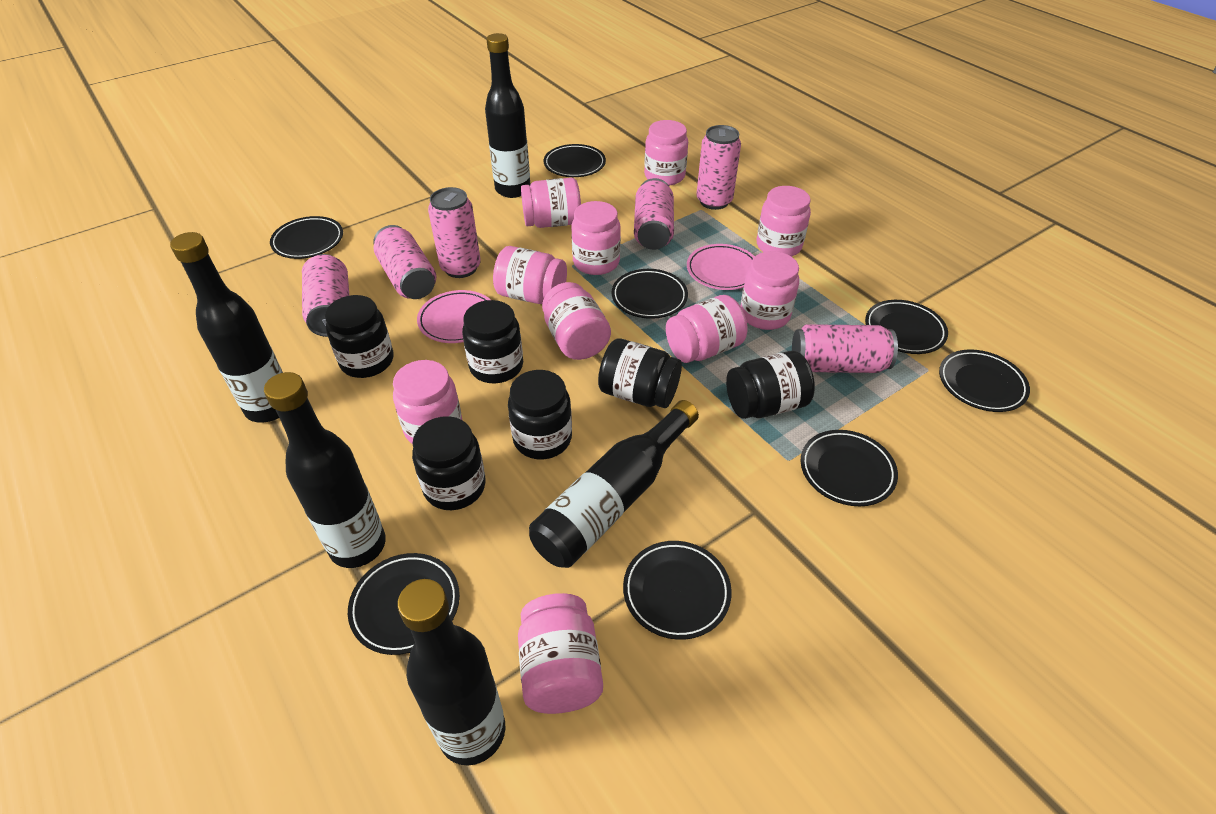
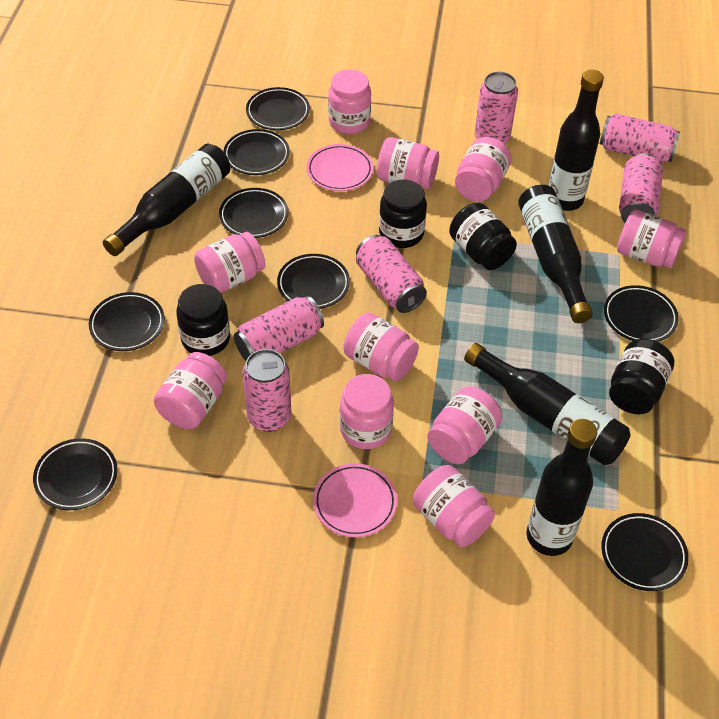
black jar: [325,295,393,378] [412,416,486,510] [462,300,523,383] [508,370,572,459] [598,339,682,408] [726,351,815,419] = 6 -> [176,284,230,356] [379,179,427,248] [449,203,517,270] [609,339,674,414] = 4

